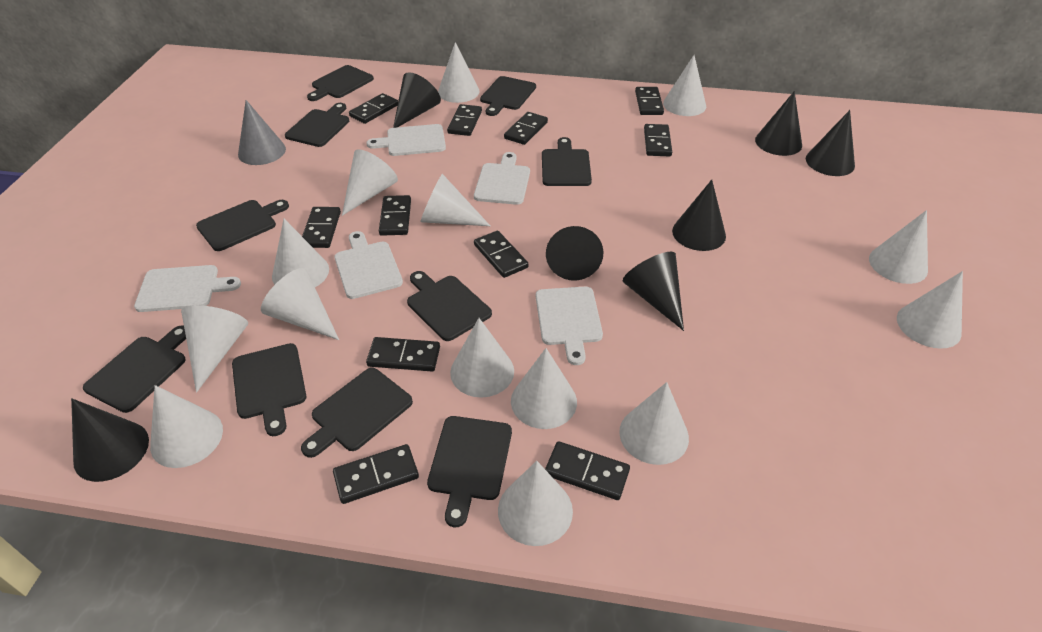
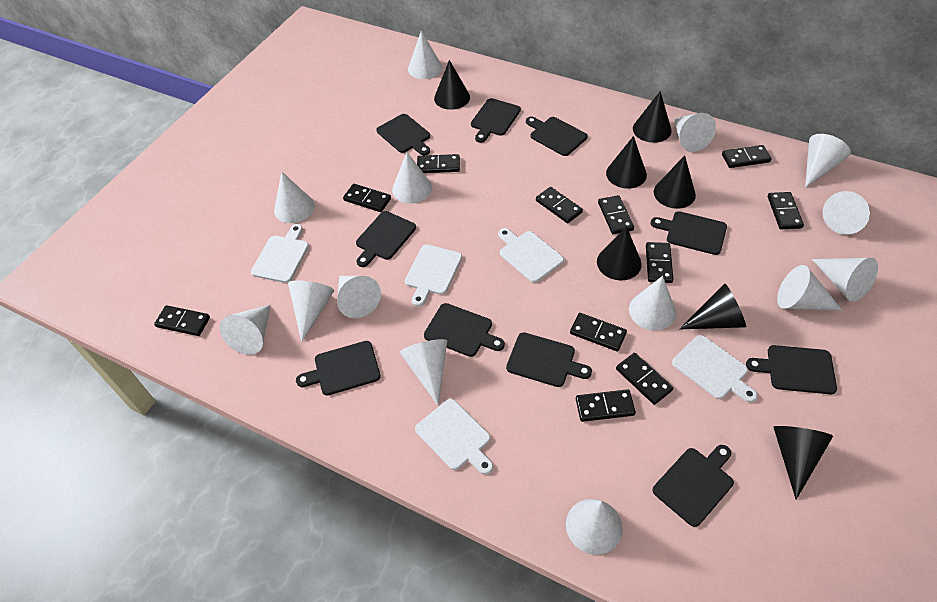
grey cone: [238,100,286,165] = 1 -> none = 0

